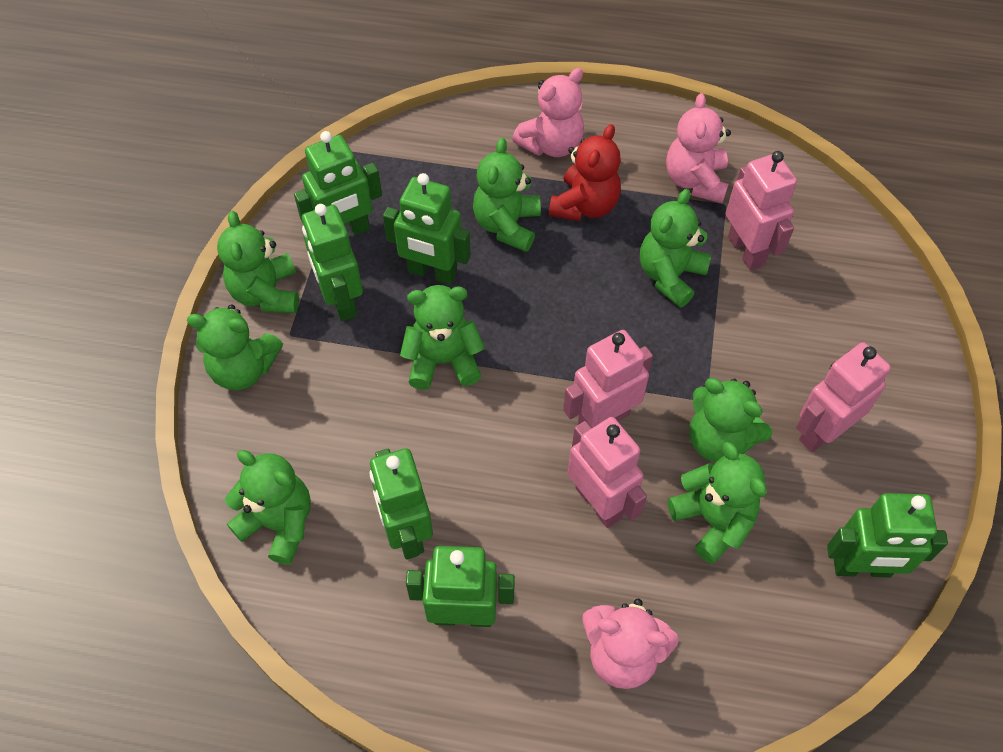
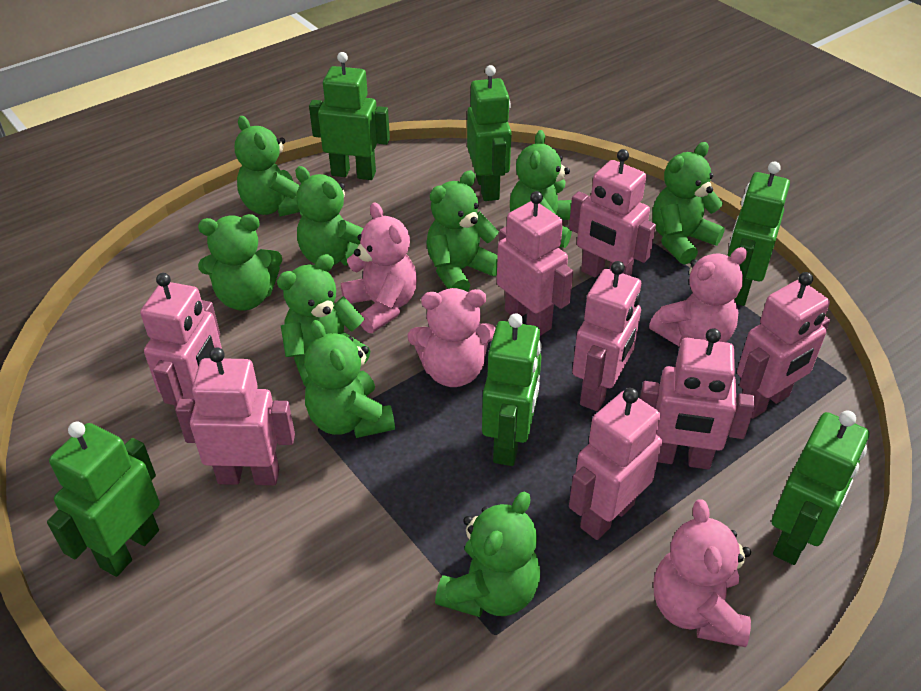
green teddy bear: [187,304,283,390] [217,211,299,313] [225,450,311,565] [400,285,485,390] [473,138,541,252] [640,189,711,308] [668,442,767,564] [689,378,772,462] = 8 -> [198,214,282,311] [235,116,300,217] [277,254,370,387] [295,166,364,266] [304,320,395,438] [426,171,499,291] [435,492,540,617] [510,130,572,248] [652,142,725,265] = 9
pink robot: [563,330,653,428] [568,417,647,528] [726,151,797,271] [796,342,891,452] = 4 -> [140,273,222,409] [175,347,295,485] [497,191,573,336] [569,149,656,277] [569,388,662,540] [572,261,641,411] [640,328,755,469] [737,272,830,419] = 8
pink teddy bear: [512,68,584,157] [582,599,679,689] [666,93,731,203] = 3 -> [341,202,417,333] [408,288,495,387] [649,247,747,347] [654,499,751,647] = 4
red teddy bear: [549,124,621,221] = 1 -> none = 0

